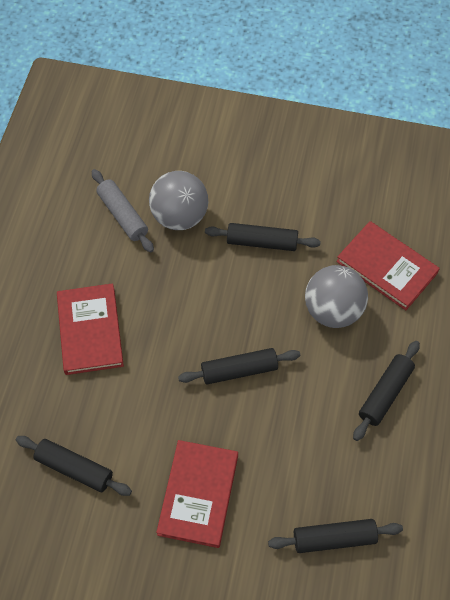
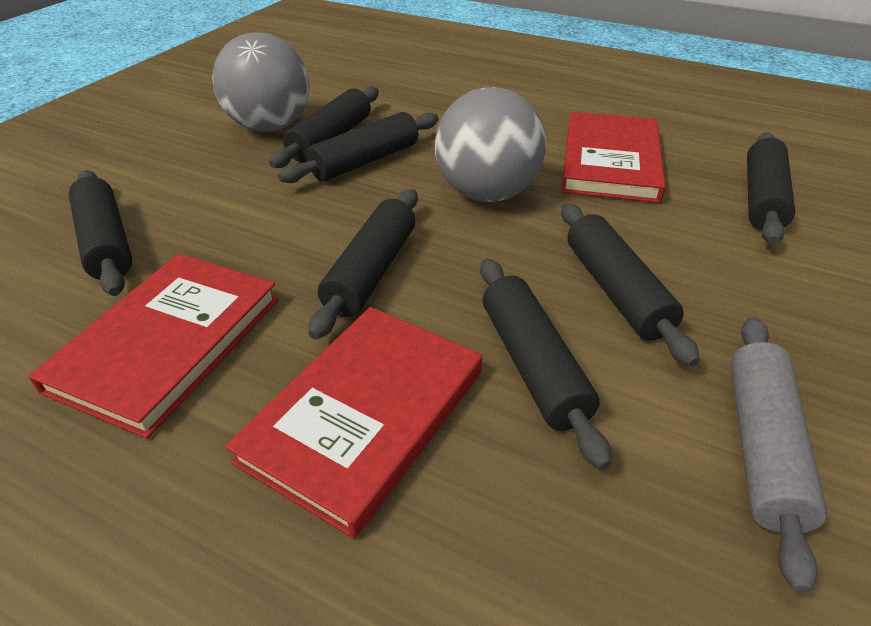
black rolling pin: [16,436,132,496] [178,348,300,384] [205,223,321,251] [268,519,403,553] [353,341,420,441] = 5 -> [69,170,132,296] [269,87,379,168] [278,112,439,183] [308,189,418,339] [480,258,612,470] [561,203,700,367] [747,133,795,244] = 7

